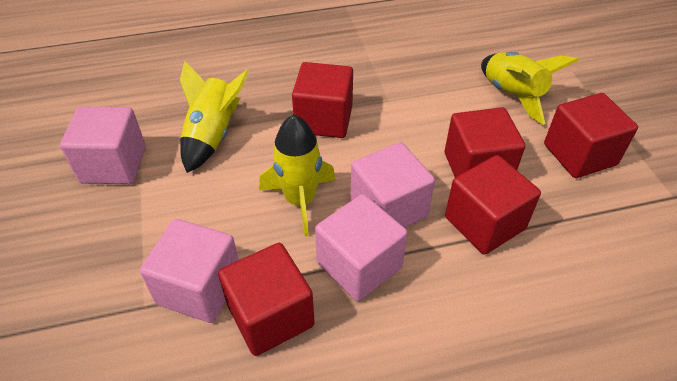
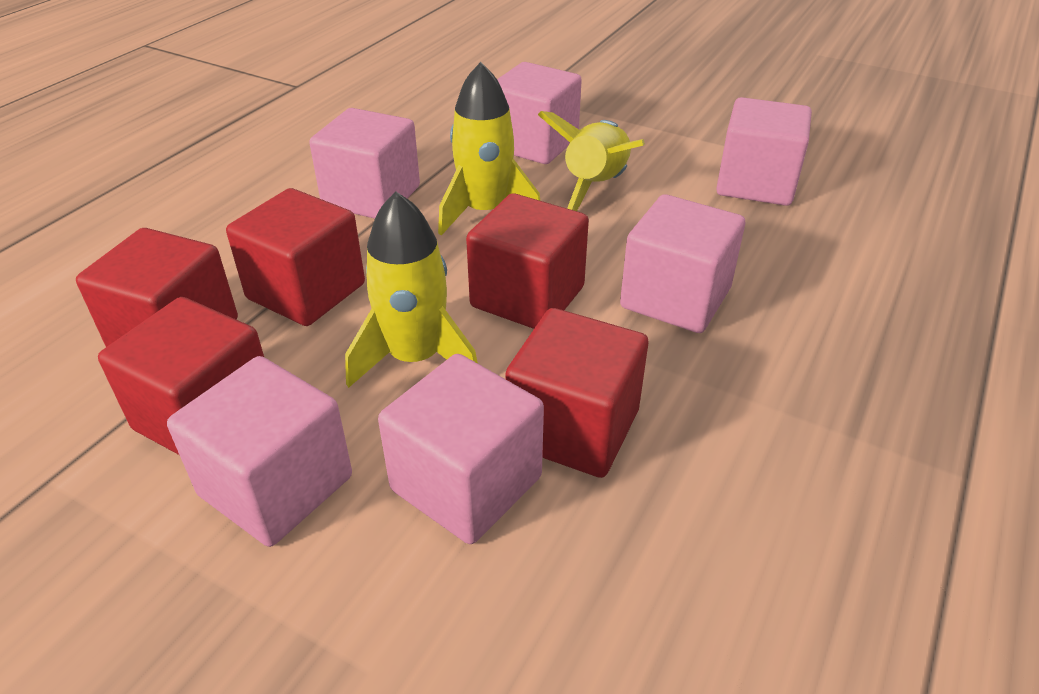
pink cube: [60,107,146,184] [140,219,239,323] [315,194,408,301] [350,142,435,228] = 4 -> [167,356,352,547] [309,108,420,219] [378,354,544,544] [497,62,582,164] [620,194,745,333] [716,97,812,206] = 6

